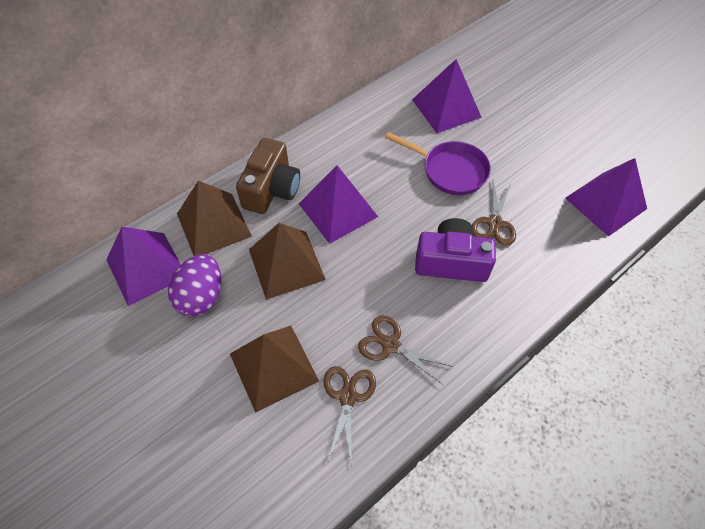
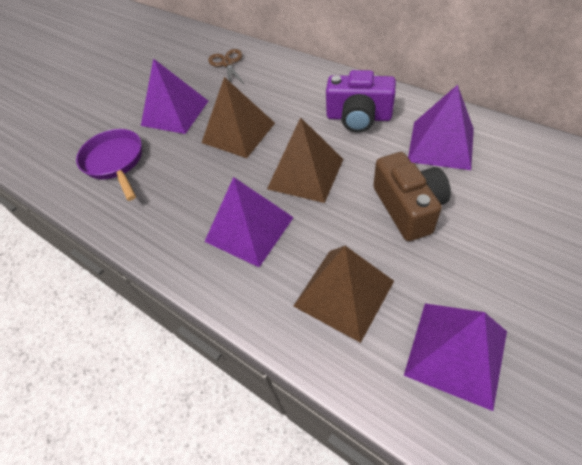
brown scissors: [324,366,376,466] [358,316,453,384] [472,181,516,246] = 3 -> [208,49,245,85] = 1
purple egg: [168,254,221,316] = 1 -> none = 0

